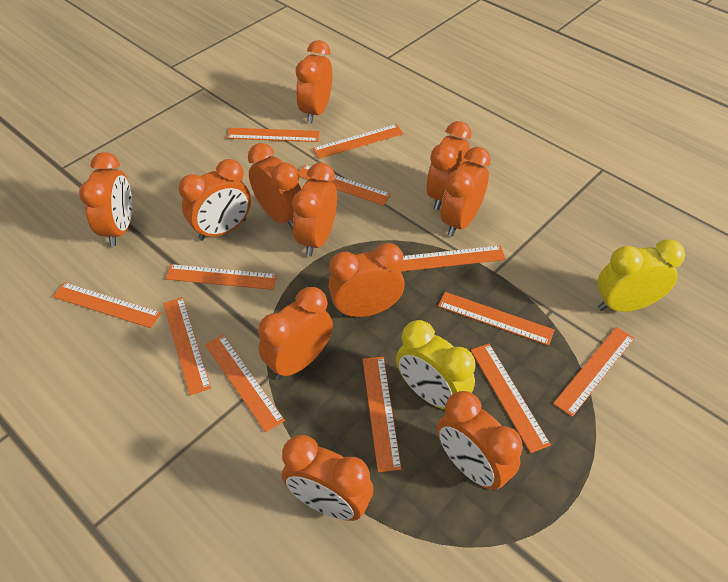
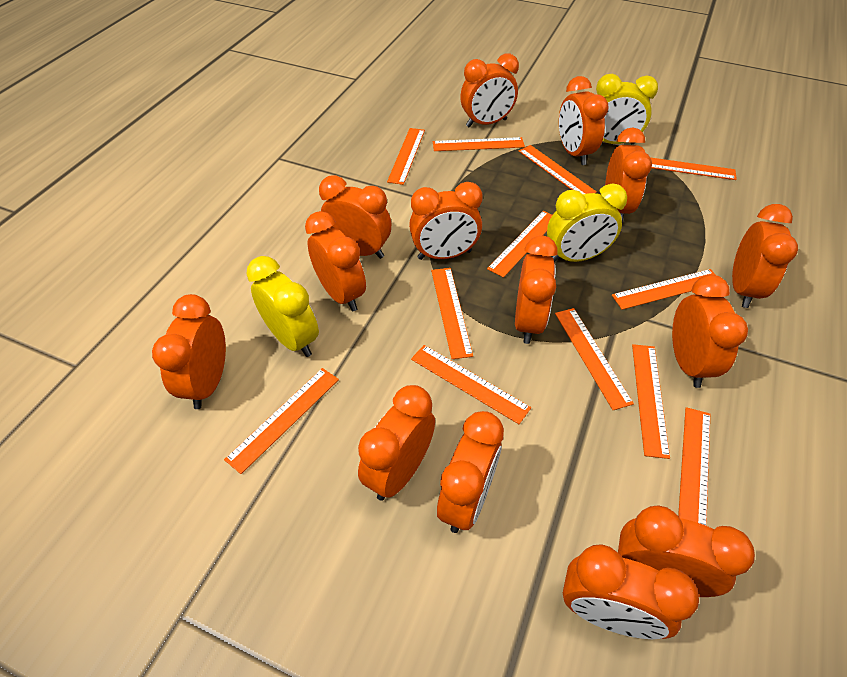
orange clock: [79,152,132,246] [179,159,251,241] [248,143,301,229] [258,287,333,380] [282,435,373,521] [292,163,337,256] [296,40,332,123] [328,243,405,317] [426,121,471,210] [437,391,523,491] [440,147,491,237] = 11 -> [152,294,226,409] [305,211,366,311] [319,175,391,259] [358,385,435,501] [409,182,483,260] [437,411,504,533] [460,54,519,128] [515,236,558,344] [559,76,609,165] [563,544,699,639] [605,127,652,222] [618,505,755,597] [672,275,748,388] [732,204,798,308] = 14
yellow clock: [396,320,476,410] [597,239,685,312] = 2 -> [246,256,319,357] [547,184,627,262] [596,74,658,144] = 3

